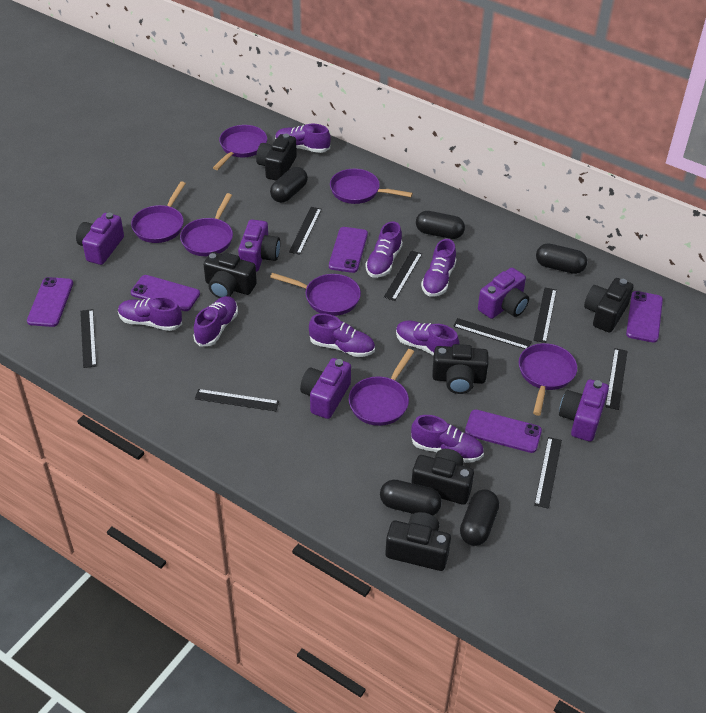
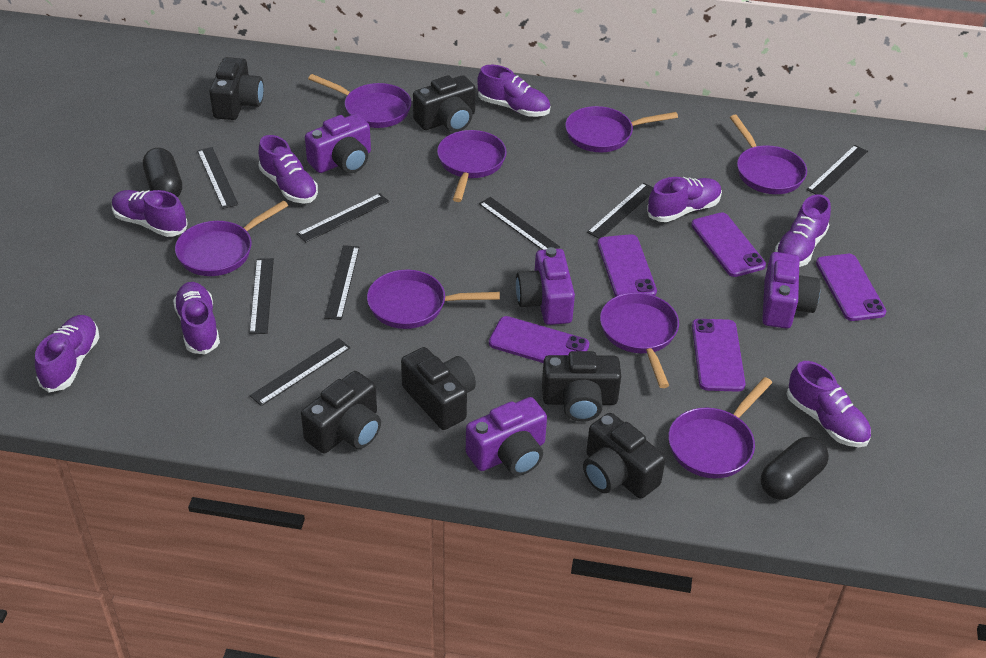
black capsule: [270,167,308,203] [380,480,442,516] [416,211,465,239] [460,490,499,546] [536,243,587,274] = 5 -> [143,148,182,197] [761,437,829,500] = 2
purple camera: [76,213,124,265] [238,219,280,272] [300,358,351,419] [478,268,529,319] [559,379,609,442] = 5 -> [305,114,371,173] [466,397,547,476] [516,247,575,325] [762,252,820,329] = 4
purple pan: [131,181,186,243] [180,193,233,256] [213,125,267,170] [270,273,361,316] [330,169,413,204] [348,349,414,426] [519,343,577,416] = 7 -> [175,201,288,276] [308,74,411,128] [367,270,500,329] [437,130,507,202] [565,106,678,152] [600,293,679,388] [668,377,772,478] [730,115,807,194] = 8

